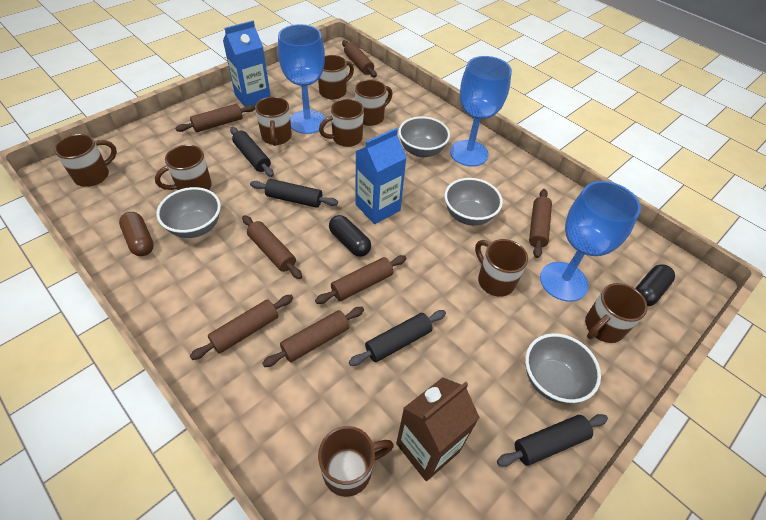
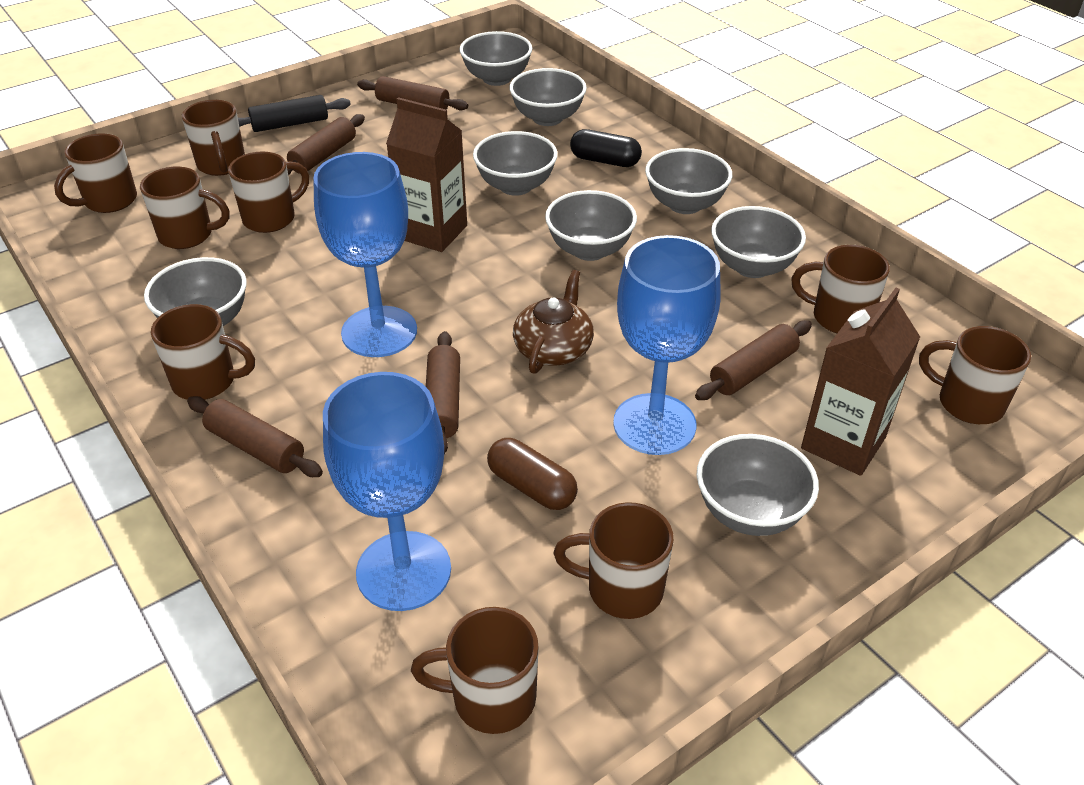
black capsule: [329,215,371,257] [635,264,675,307] = 2 -> [570,129,642,167] = 1
black rolling pin: [230,127,274,177] [250,179,338,208] [349,310,446,366] [497,414,608,467] = 4 -> [238,95,351,132] = 1
blue carton: [223,21,271,107] [355,128,407,224] = 2 -> none = 0
brown carton: [396,377,480,481] = 1 -> [386,97,467,252] [801,288,920,476] = 2
brown rolling pin: [175,104,255,132] [190,295,293,360] [242,215,302,279] [262,307,364,367] [315,255,407,304] [342,40,377,78] [529,189,552,258] = 7 -> [187,396,323,477] [287,114,365,175] [357,76,468,110] [426,331,460,454] [695,320,812,400] = 5
brown teapot: none = 0 -> [513,270,594,374] = 1
grey bowl: [156,187,221,238] [398,116,450,158] [444,178,503,226] [525,333,601,404] = 4 -> [144,257,247,326] [459,31,532,86] [473,131,558,196] [509,68,587,126] [545,190,637,261] [645,148,732,214] [697,434,819,536] [711,206,806,278] = 8

